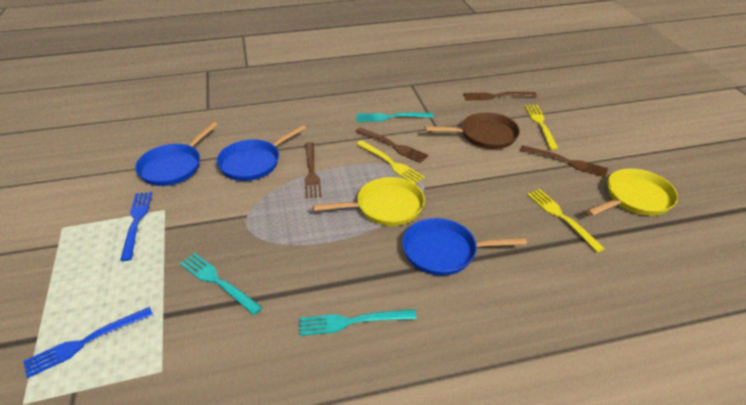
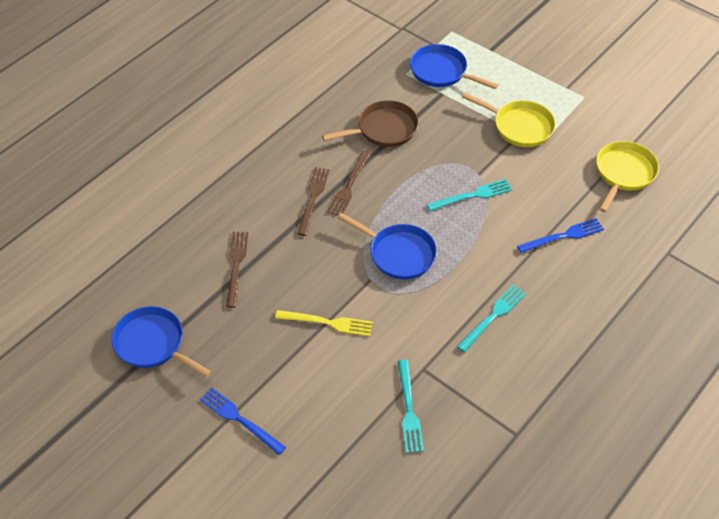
brown fork: [304,142,322,198] [355,128,428,163] [463,92,537,101] [520,145,608,177] = 4 -> [226,232,248,308] [297,167,330,236] [327,150,371,216] = 3
yellow fork: [357,141,425,184] [525,105,558,150] [527,189,605,253] = 3 -> [275,310,373,336] = 1

